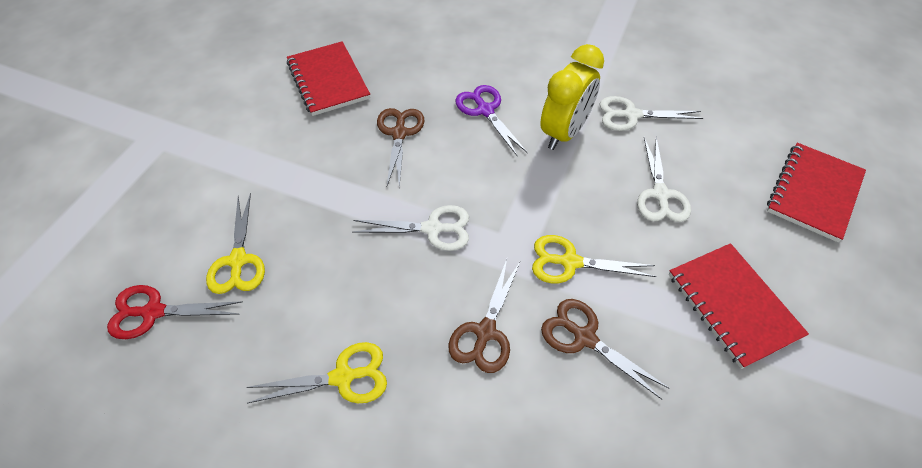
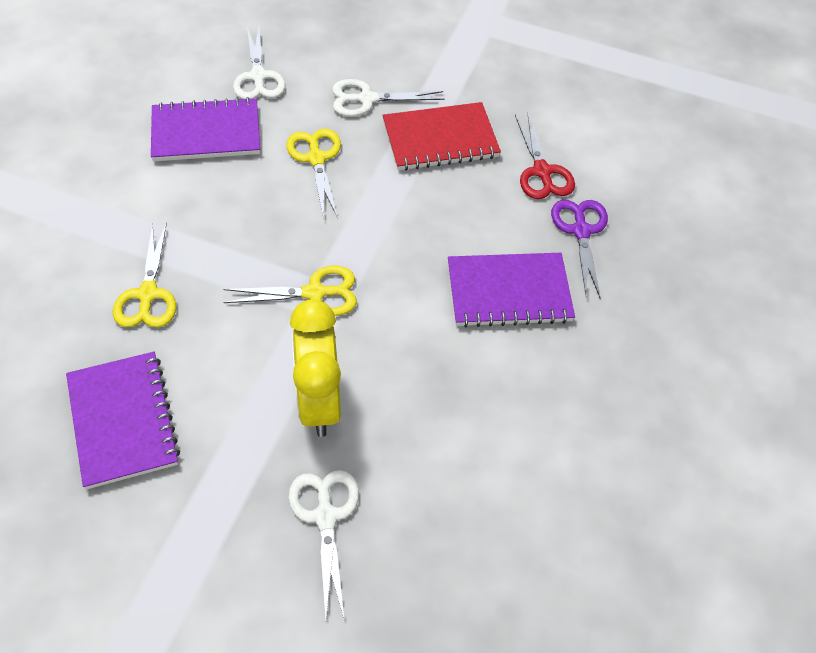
brown scissors: [377,108,424,188] [448,259,520,373] [541,299,670,399] = 3 -> none = 0
purple notebook: none = 0 -> [66,352,180,489] [151,97,260,161] [448,253,575,328] = 3
red notebook: [287,41,370,116] [669,243,809,369] [767,143,866,242] = 3 -> [383,102,501,171] = 1

